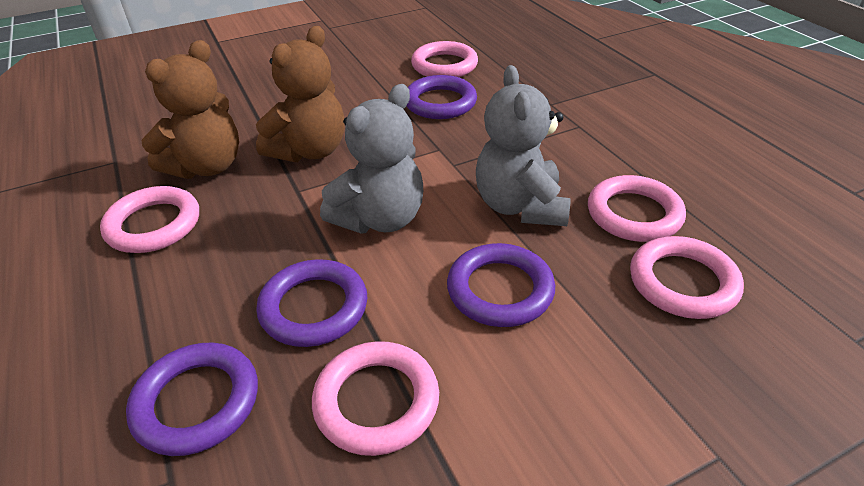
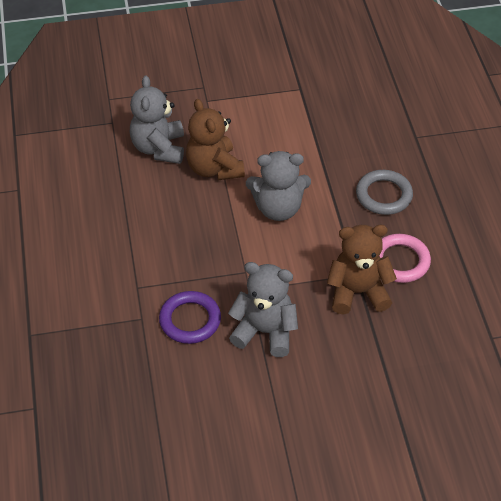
grey ring: none = 0 -> [356,170,413,215] = 1
grey teddy bear: [320,84,423,234] [476,65,571,226] = 2 -> [130,75,184,164] [228,262,298,357] [246,151,311,221] = 3
pink ring: [100,186,199,253] [312,341,439,456] [411,41,478,77] [588,175,686,242] [630,236,744,319] = 5 -> [380,234,431,283] = 1
purple ring: [126,342,258,456] [256,259,367,347] [406,75,477,119] [447,243,555,327] = 4 -> [159,291,221,344] = 1

